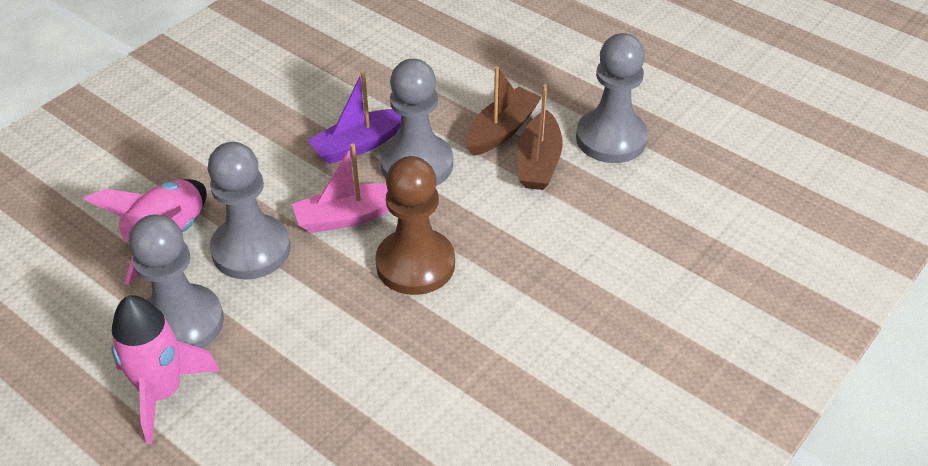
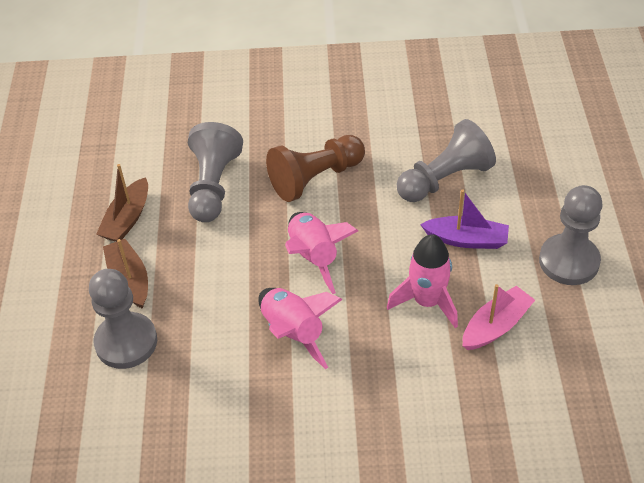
pink rocket: [83,179,207,285] [111,295,220,444] = 2 -> [258,288,343,369] [285,212,358,294] [387,234,458,328] = 3

